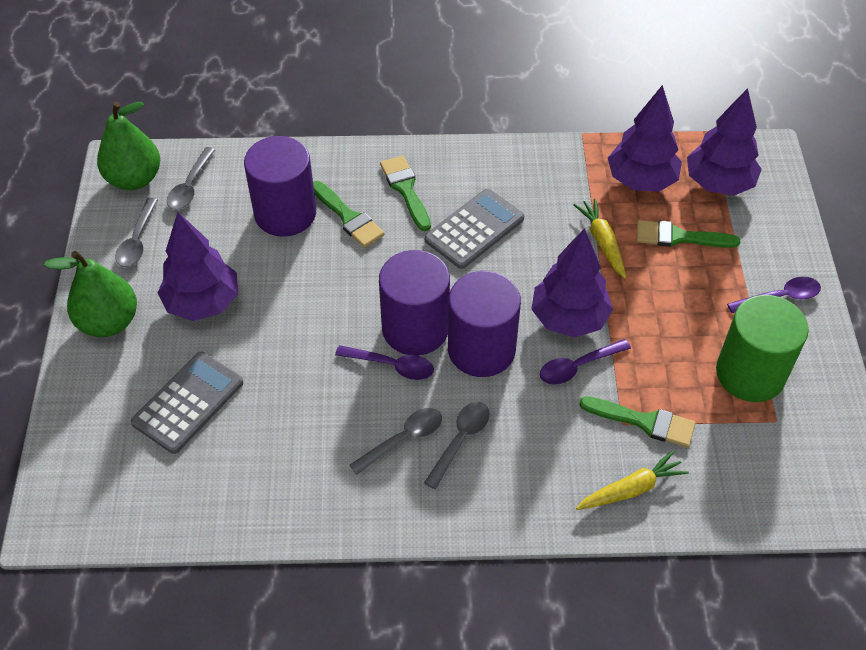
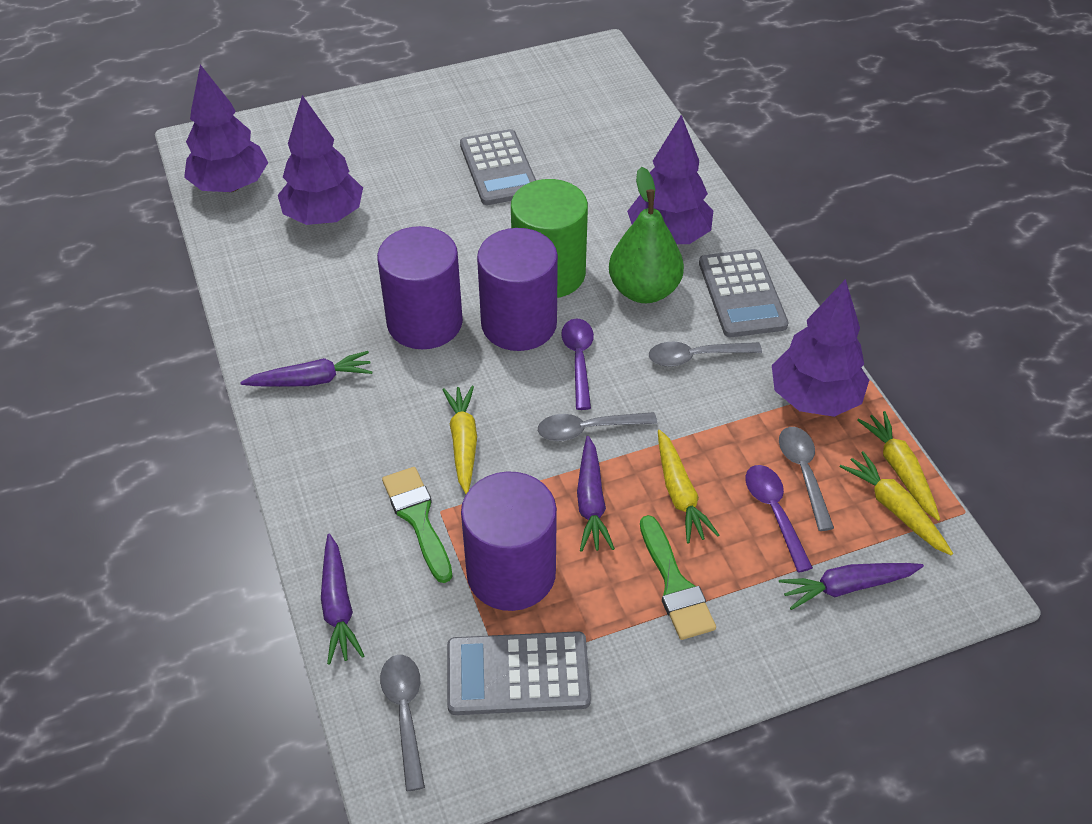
green brush: [313,181,385,248] [380,156,431,231] [579,396,696,448] [636,220,740,248] = 4 -> [382,467,453,583] [640,515,716,640] = 2
green pear: [44,251,137,337] [97,102,160,190] = 2 -> [609,167,684,303] = 1
grey calculator: [131,352,243,454] [424,189,524,269] = 2 -> [447,631,591,715] [460,129,536,205] [699,249,788,337] = 3
purple carrot: none = 0 -> [240,351,372,387] [321,534,364,664] [577,436,615,552] [779,563,924,610] = 4
purple spoon: [335,345,434,380] [540,339,631,385] [727,277,821,313] = 3 -> [561,318,594,410] [745,465,813,573] = 2
yellow carrot: [573,198,626,279] [576,450,689,510] = 2 -> [442,386,477,494] [658,430,719,543] [840,451,953,556] [857,411,940,521] = 4

